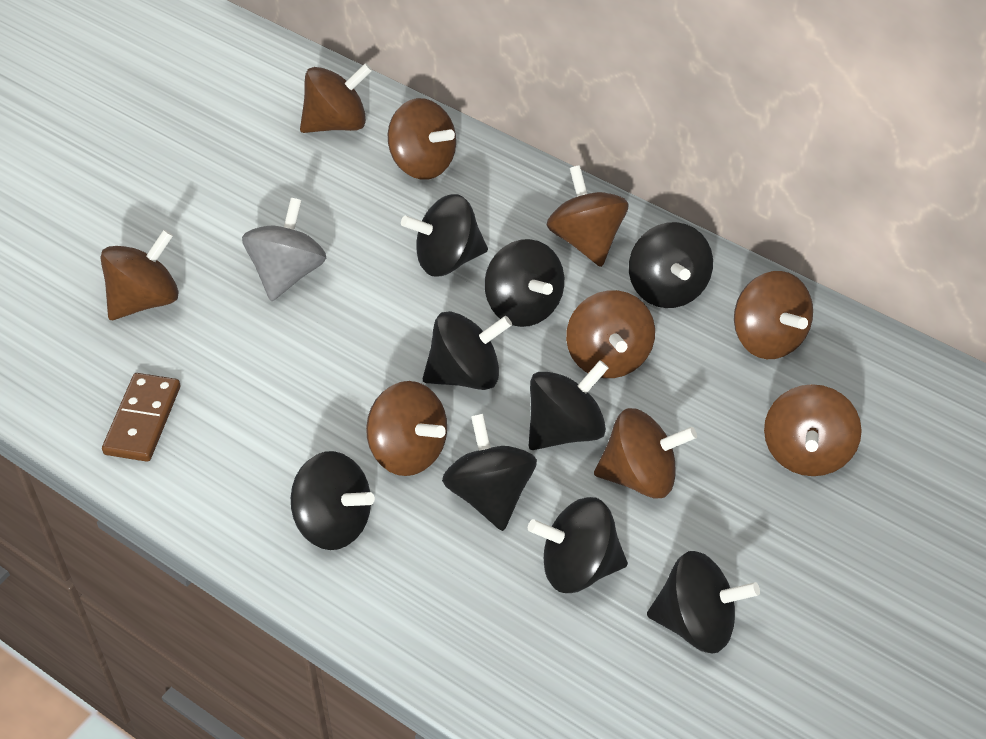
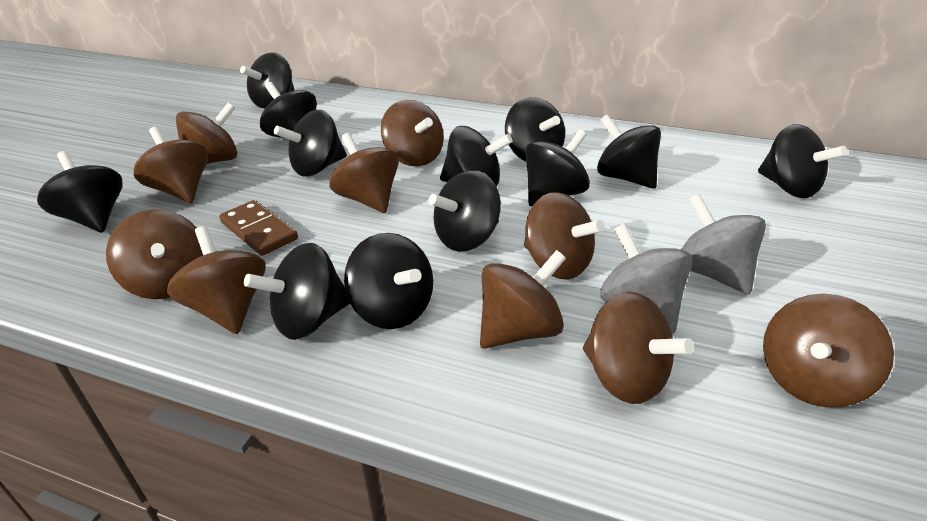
black spinning top: [291,451,375,550] [401,194,488,277] [422,311,512,390] [442,414,537,531] [484,239,564,327] [528,497,628,593] [529,360,609,450] [629,222,713,308] [647,551,760,654] = 9 -> [37,151,123,232] [240,52,295,108] [244,243,350,340] [260,82,317,139] [274,110,347,177] [344,233,433,329] [428,170,501,252] [440,126,513,186] [505,97,565,161] [525,129,590,206] [597,114,661,188] [758,124,847,198] = 12
brown spinning top: [100,230,178,320] [300,63,372,133] [366,381,447,476] [388,98,456,180] [546,165,629,267] [566,290,655,378] [594,408,697,498] [734,271,813,359] [764,384,862,476] = 9 -> [106,210,203,299] [134,127,208,203] [167,226,266,334] [176,103,238,164] [330,133,399,213] [381,100,444,166] [480,250,566,349] [524,192,605,280] [583,292,694,404] [763,294,894,407] = 10
grey spinning top: [242,198,326,301] = 1 -> [600,224,692,334] [681,194,766,295] = 2

